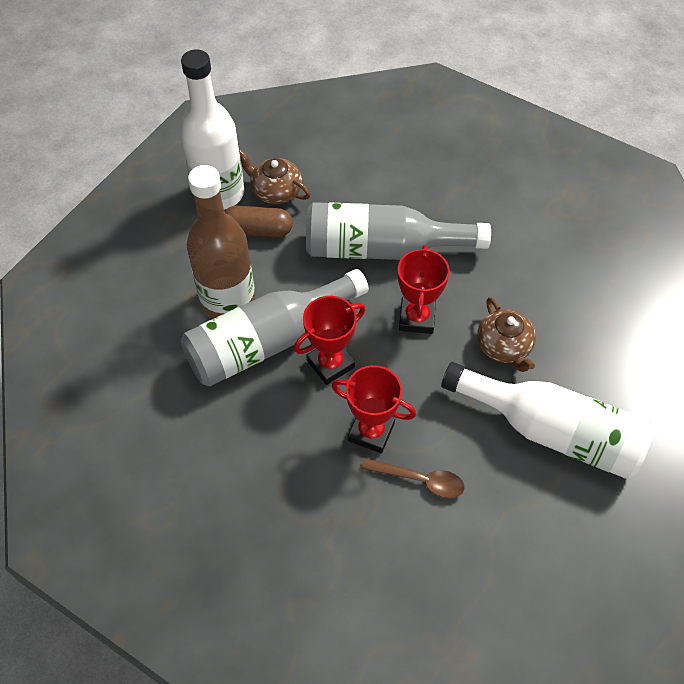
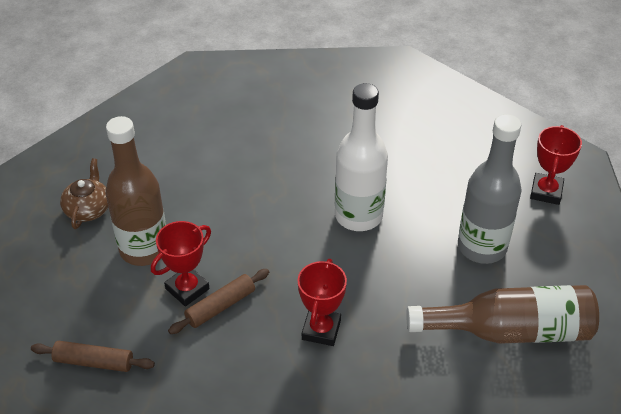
brown bottle: [187,165,255,319] = 1 -> [105,116,166,266] [406,285,599,344] = 2
brown capsule: [225,205,293,237] = 1 -> none = 0
brown rolling pin: none = 0 -> [31,341,155,372] [168,269,269,334] = 2
brown spoon: [361,458,465,498] = 1 -> none = 0
brown teapot: [239,150,311,204] [477,297,536,372] = 2 -> [60,158,108,229] = 1
grey bottle: [181,269,369,387] [306,202,491,260] = 2 -> [458,114,522,264] = 1
white bottle: [180,49,244,210] [441,362,654,479] = 2 -> [335,83,388,231] = 1

